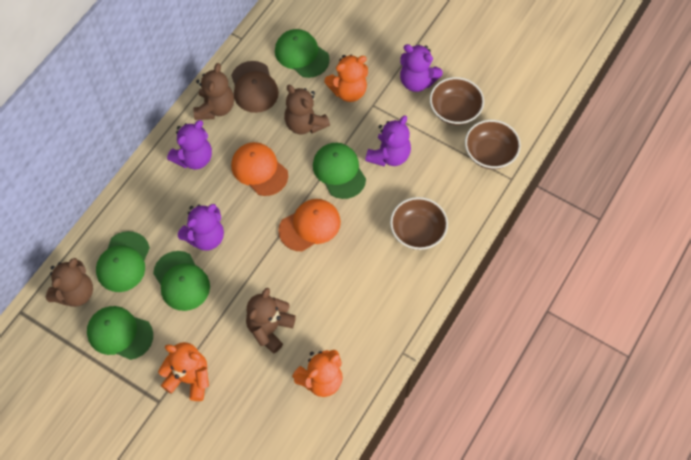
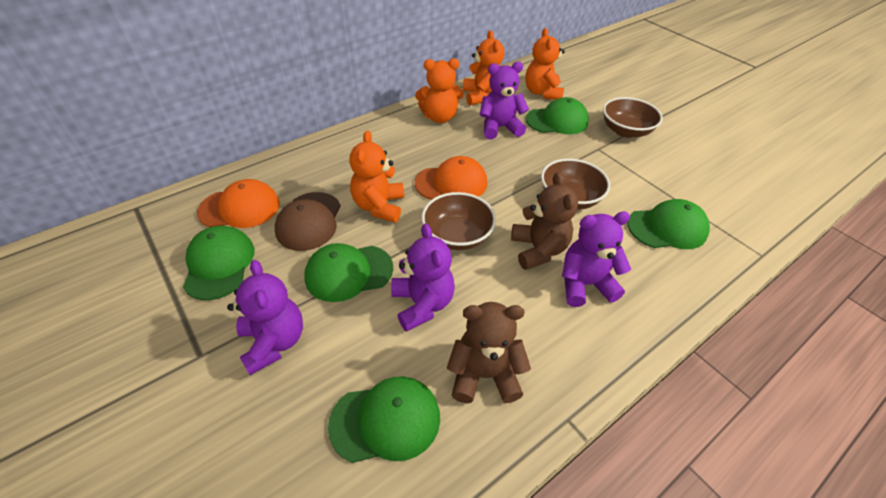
brown teddy bear: [46,258,93,307] [193,63,234,120] [246,288,296,353] [284,85,330,135] = 4 -> [447,302,531,403] [511,172,578,270] = 2
orange teddy bear: [158,342,209,401] [292,350,343,397] [324,55,368,102] = 3 -> [349,130,404,223] [415,58,464,123] [463,30,504,105] [525,28,565,100] = 4

